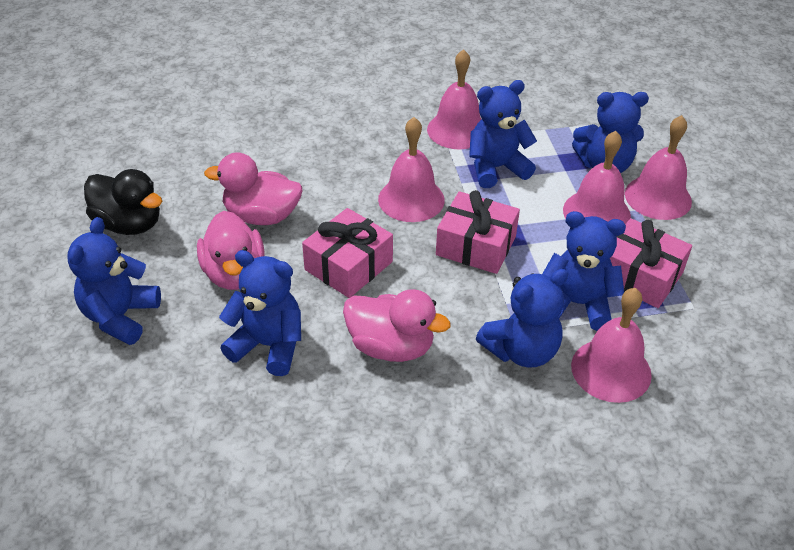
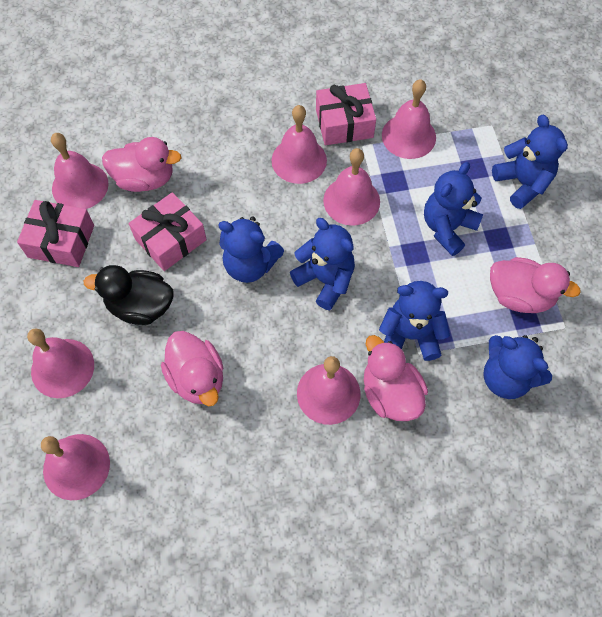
pink bell: [378,117,445,222] [427,49,481,149] [563,131,631,224] [571,288,652,403] [625,115,692,220] = 5 -> [27,328,94,398] [41,434,110,500] [51,133,109,209] [272,105,327,184] [297,356,360,425] [323,148,380,226] [382,79,436,159] = 7
pink duck: [197,211,265,290] [204,153,302,225] [343,289,451,362] = 3 -> [102,137,182,192] [161,331,223,406] [364,335,428,421] [490,257,581,313] = 4

